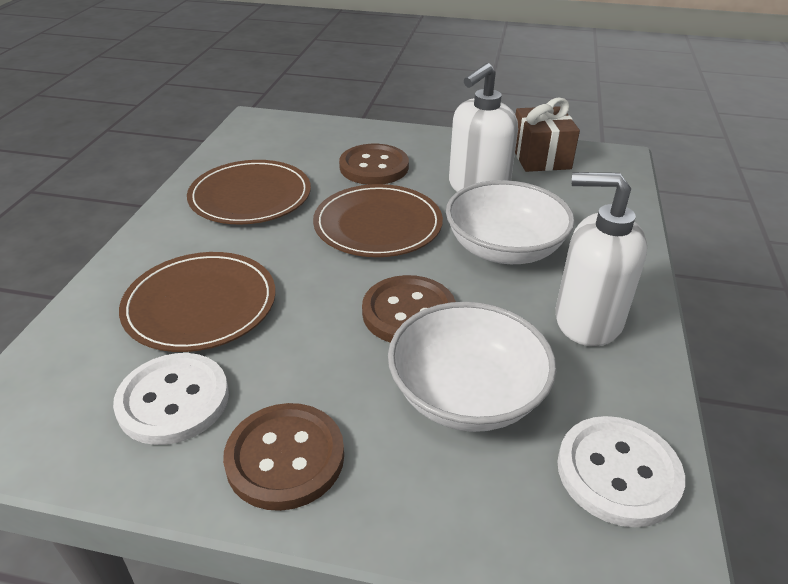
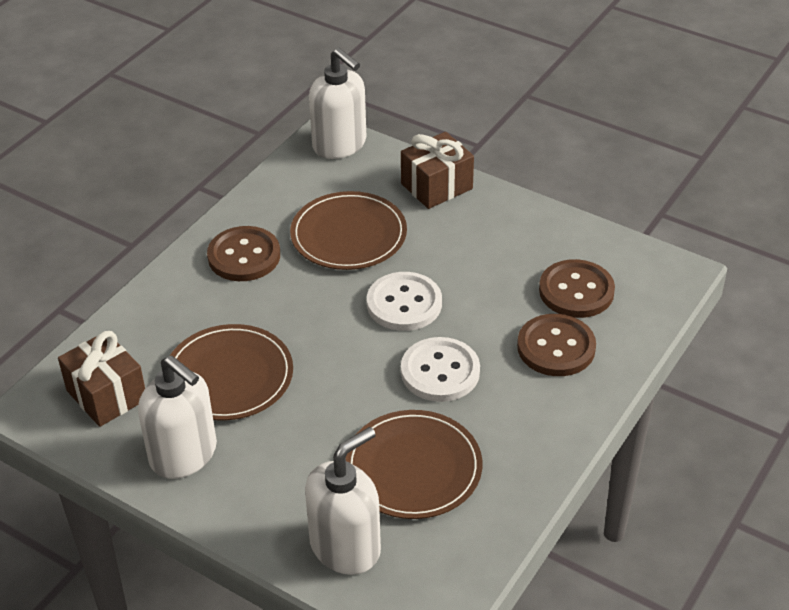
brown gift: [515,98,580,172] = 1 -> [58,331,145,427] [401,132,474,209] = 2
white bowl: [388,302,556,432] [446,180,575,264] = 2 -> none = 0
white soap dispenser: [449,63,518,192] [555,172,647,347] = 2 -> [138,356,217,479] [305,427,381,575] [309,48,366,159] = 3

